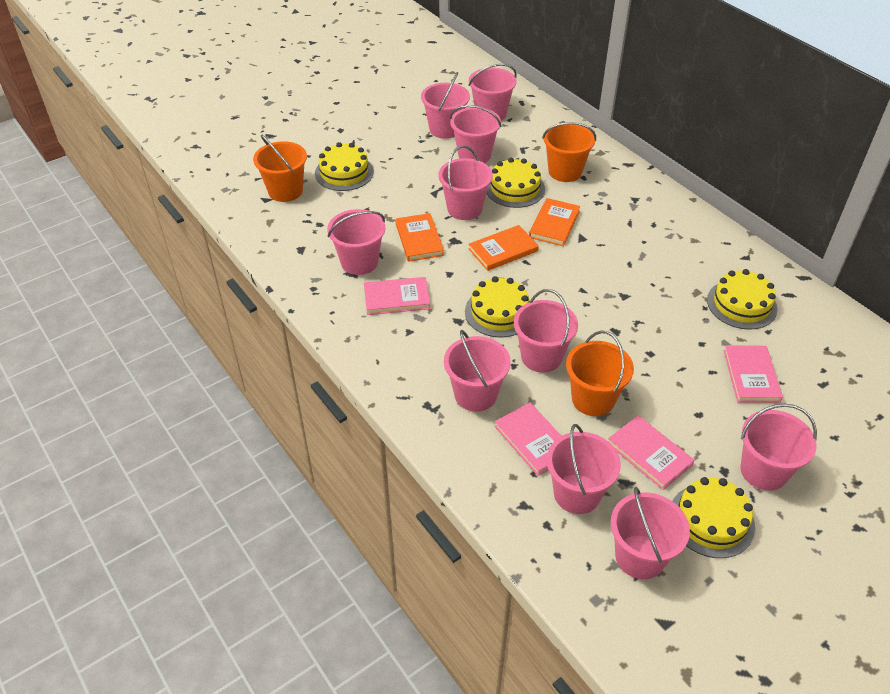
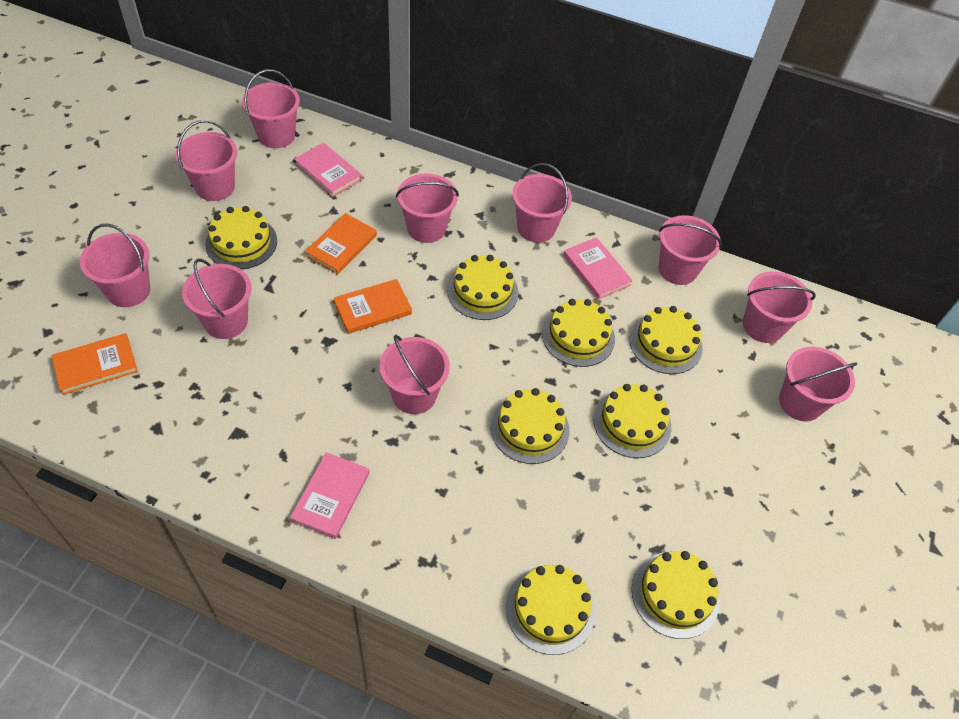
orange bucket: [253,135,307,202] [542,122,596,182] [566,331,634,416] = 3 -> none = 0
pink book: [364,277,430,315] [494,403,561,476] [608,415,694,490] [724,345,783,403] = 4 -> [290,452,369,539] [294,143,362,197] [563,237,633,300] = 3
yellow cake: [315,142,374,191] [465,276,530,338] [486,158,545,208] [672,477,755,558] [707,269,777,330] = 5 -> [205,206,277,269] [447,255,519,320] [491,388,570,464] [506,565,595,655] [542,299,615,367] [594,384,671,458] [630,306,703,374] [632,551,720,639] = 8

